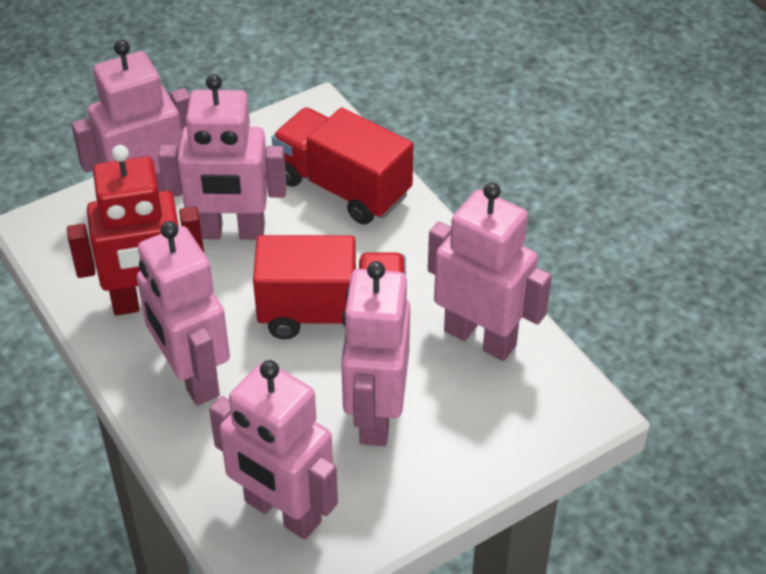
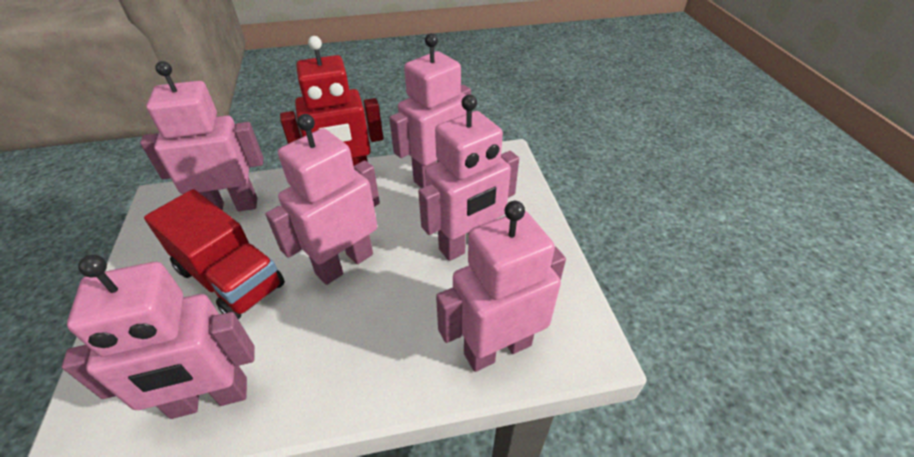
red truck: [253,235,406,339] [272,107,413,224] = 2 -> [144,189,285,319] = 1

